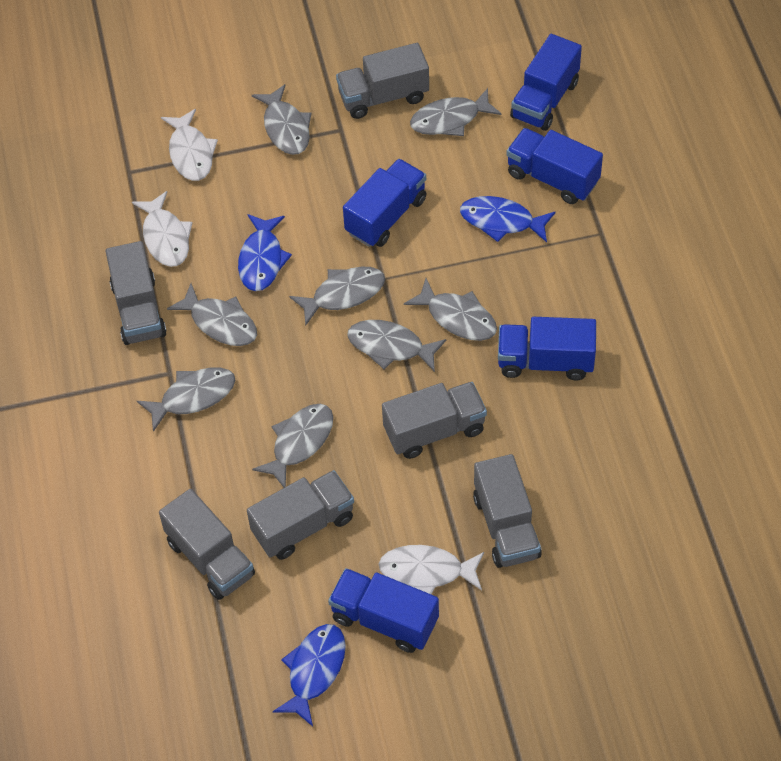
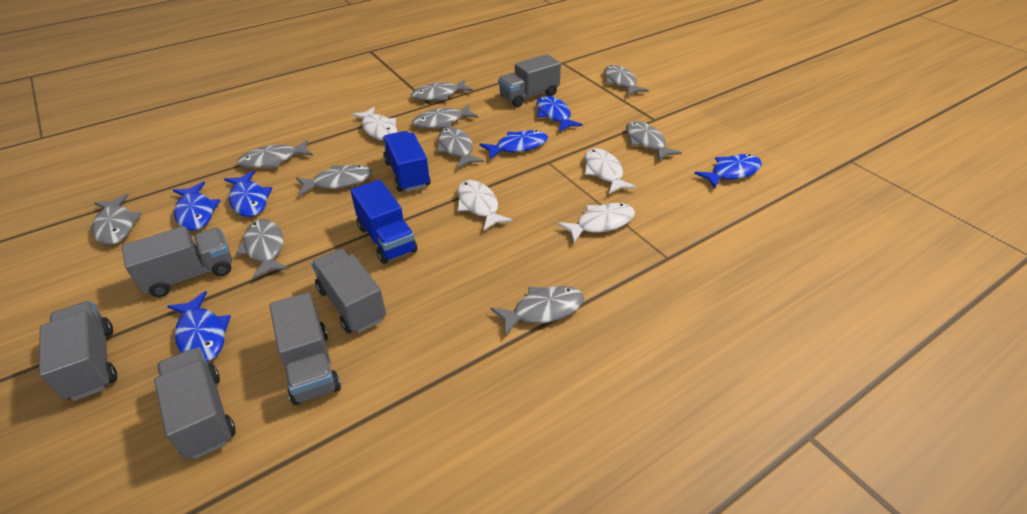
blue fish: [238,214,292,291] [273,624,346,726] [460,196,555,242] = 3 -> [167,291,231,362] [173,182,220,231] [224,170,272,217] [479,130,548,160] [537,96,583,131] [694,154,762,188] = 6
blue truck: [328,568,439,653] [343,159,427,247] [498,317,596,381] [506,128,603,204] [510,34,582,131] = 5 -> [350,180,417,264] [383,131,431,192] = 2
grey fish: [137,367,235,432] [167,283,257,346] [252,84,311,155] [252,404,333,488] [289,267,385,325] [347,320,446,372] [404,278,497,341] [410,88,502,136] = 8 -> [92,194,142,245] [236,219,289,280] [237,140,313,168] [296,165,372,196] [411,79,473,101] [412,104,478,128] [436,127,484,168] [491,286,584,336] [604,65,649,96] [626,121,682,161] = 10
white fish: [132,191,193,267] [161,109,218,181] [379,545,484,594] = 3 -> [351,107,397,140] [457,180,513,231] [557,203,635,243] [585,148,636,194] = 4

